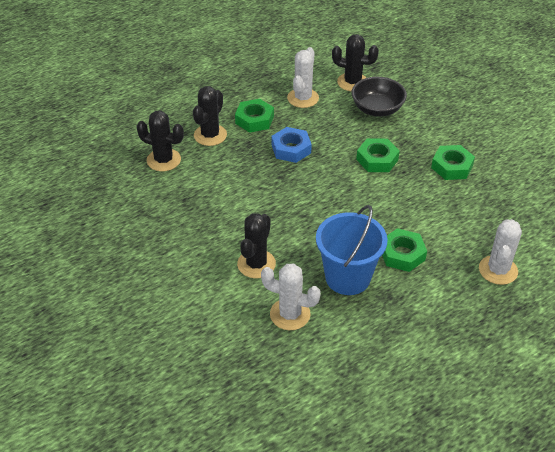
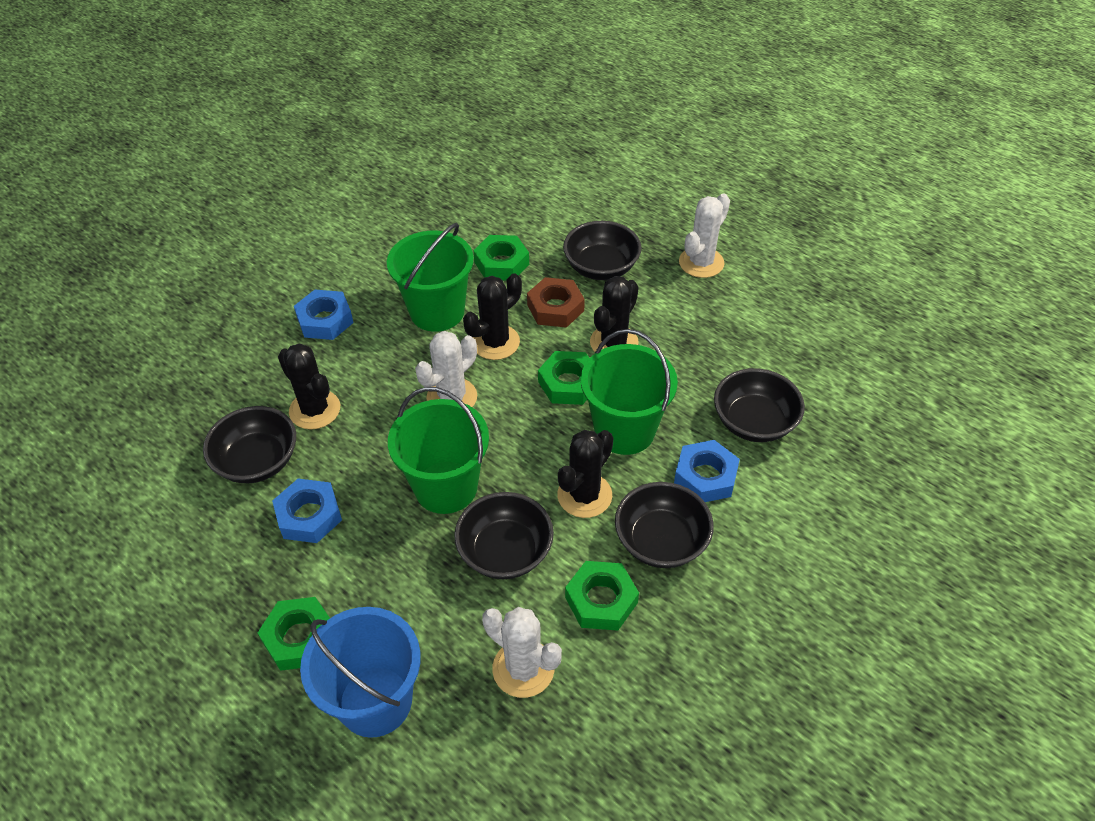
black bowl: [352,77,407,117] = 1 -> [203,406,296,483] [454,492,554,579] [563,221,641,280] [615,482,714,568] [714,368,805,442] = 5
blue nut: [272,127,312,163] = 1 -> [272,479,342,543] [294,290,354,340] [674,440,740,502] = 3
brown nut: none = 0 -> [527,277,585,328] = 1
green bucket: none = 0 -> [387,223,474,332] [388,387,489,514] [581,329,678,455] = 3

